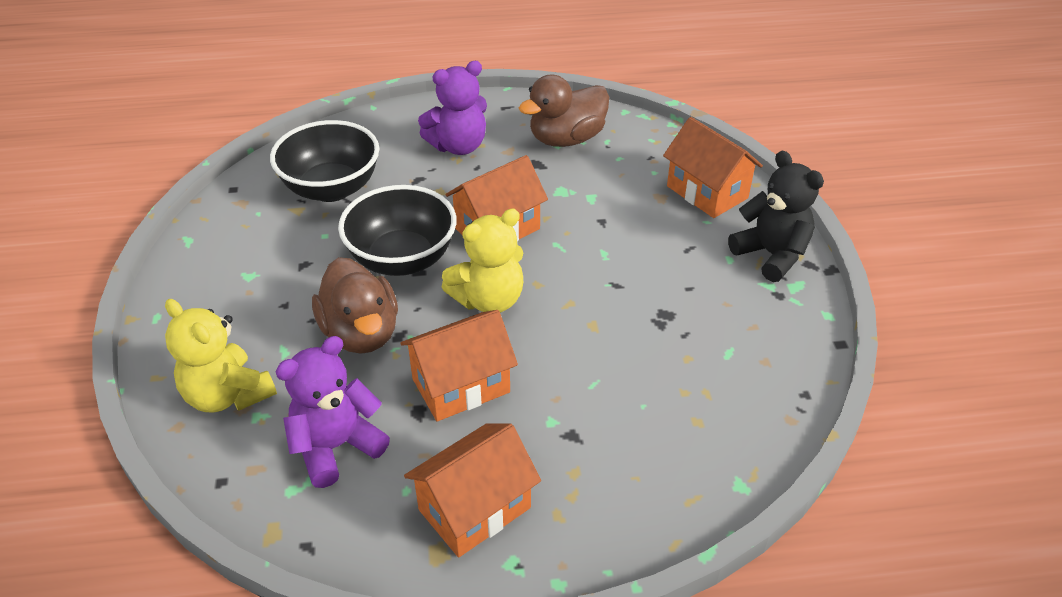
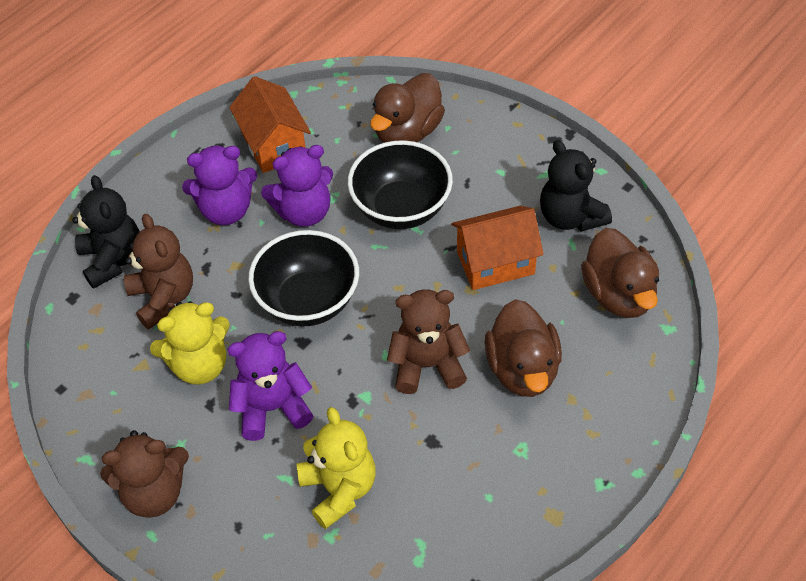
black teddy bear: [728,151,824,282] = 1 -> [72,175,140,289] [540,140,612,232] = 2
brown duck: [312,257,398,354] [519,74,609,147] = 2 -> [370,73,445,143] [485,299,562,397] [581,228,659,318] = 3
brown teddy bear: none = 0 -> [100,430,189,518] [124,214,193,329] [387,289,470,394] = 3
orange house: [400,310,518,421] [404,423,541,557] [445,155,548,241] [663,117,763,218] = 4 -> [229,76,311,173] [451,206,544,290] = 2
purple teddy bear: [275,336,390,488] [418,61,487,155] = 2 -> [182,145,257,225] [227,331,314,441] [261,145,333,227] = 3

